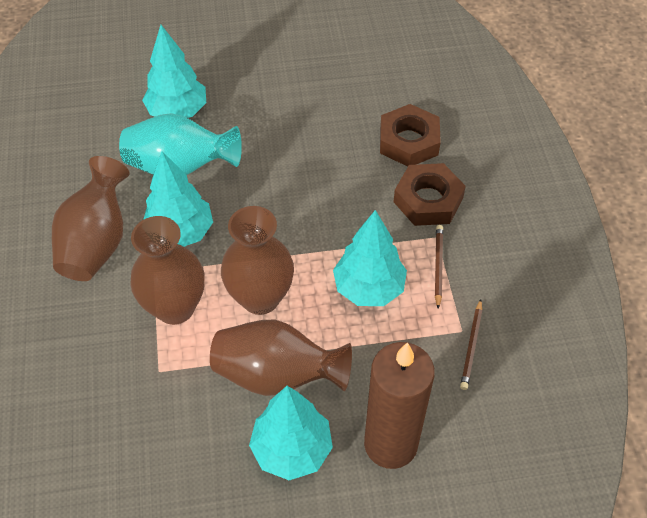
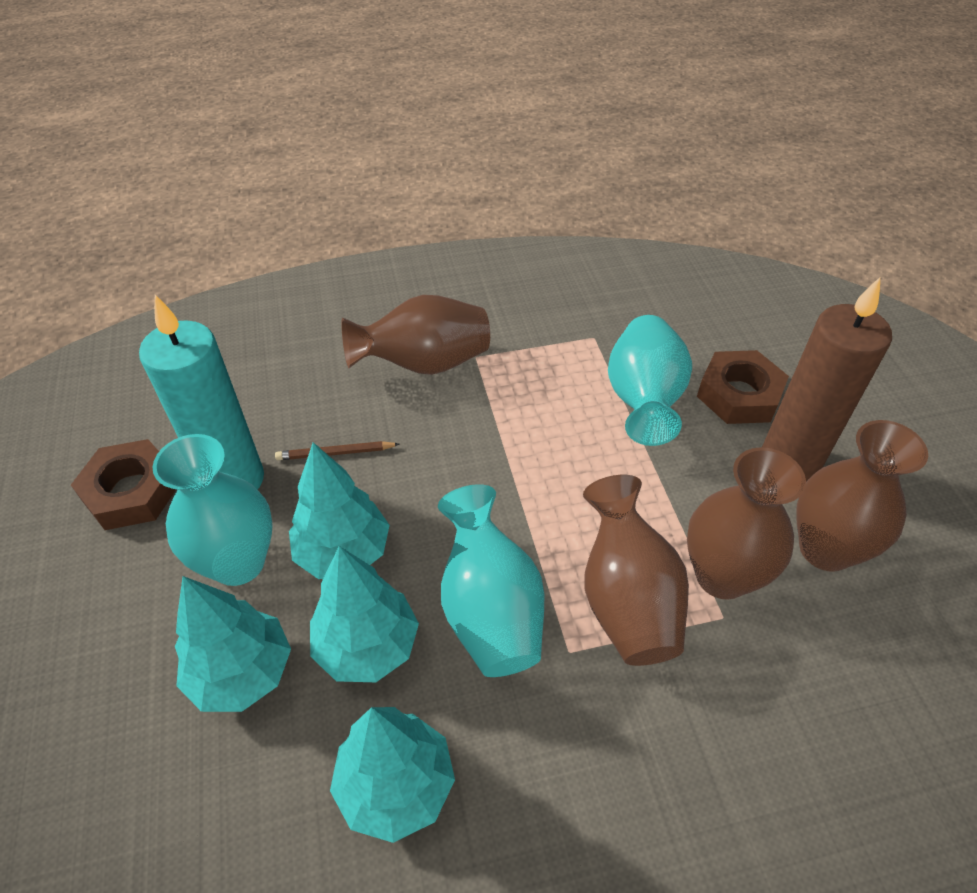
brown pencil: [435,225,443,309] [460,299,482,390] = 2 -> [275,441,400,460] = 1
turquoise candle: none = 0 -> [139,295,264,490] = 1
turquoise vase: [119,113,242,175] = 1 -> [152,434,273,586] [438,484,544,677] [608,315,692,446] = 3

